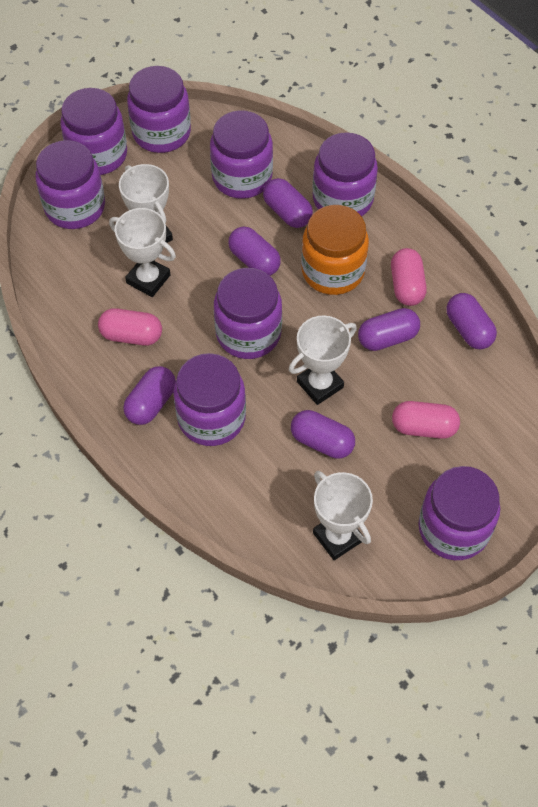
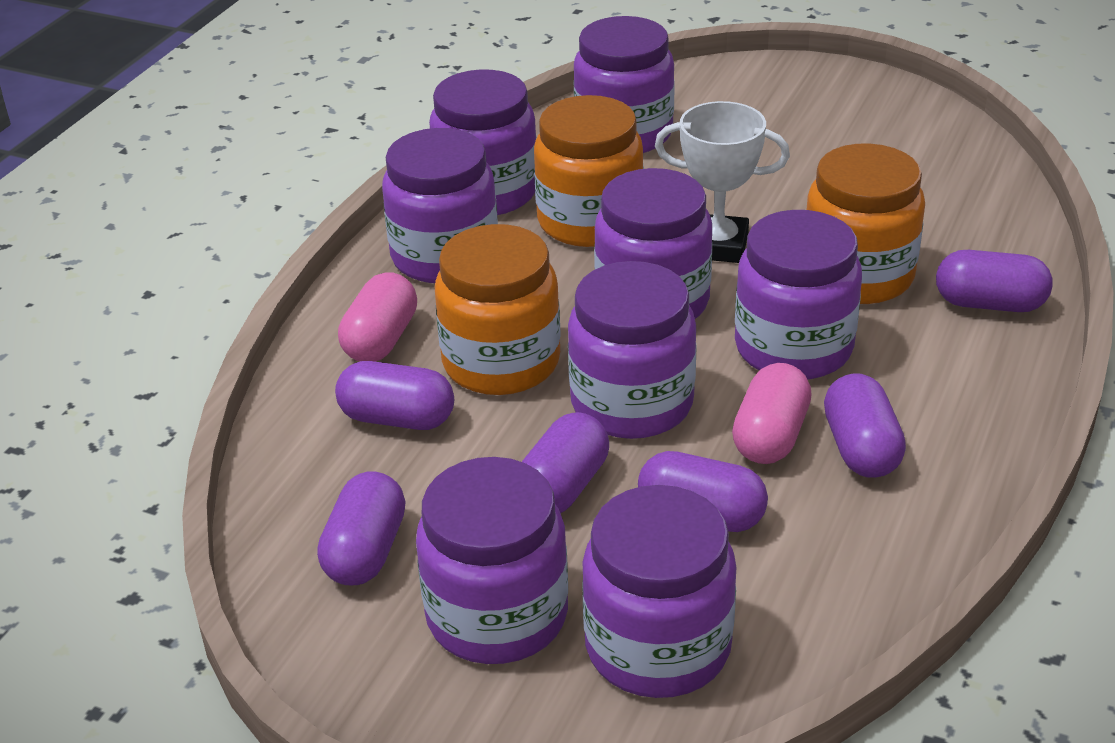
orange jar: [301,205,369,295] = 1 -> [435,224,561,395] [534,95,644,247] [806,143,925,304] = 3
pink capsule: [98,308,162,346] [391,248,427,306] [392,401,460,439] = 3 -> [338,272,417,362] [732,363,812,464] = 2
white trophy: [109,208,176,297] [119,164,173,243] [289,316,357,405] [313,471,373,560] = 4 -> [655,101,790,263] = 1

